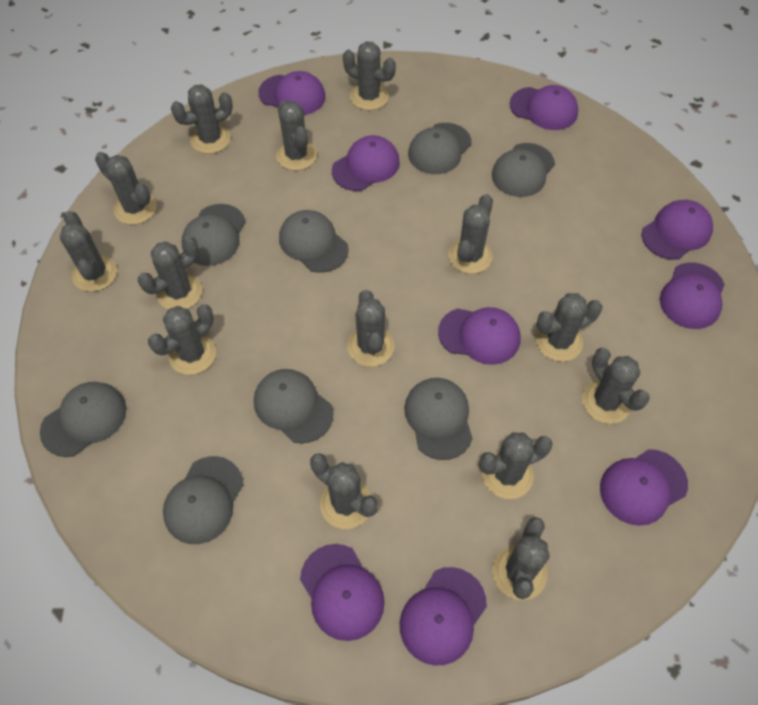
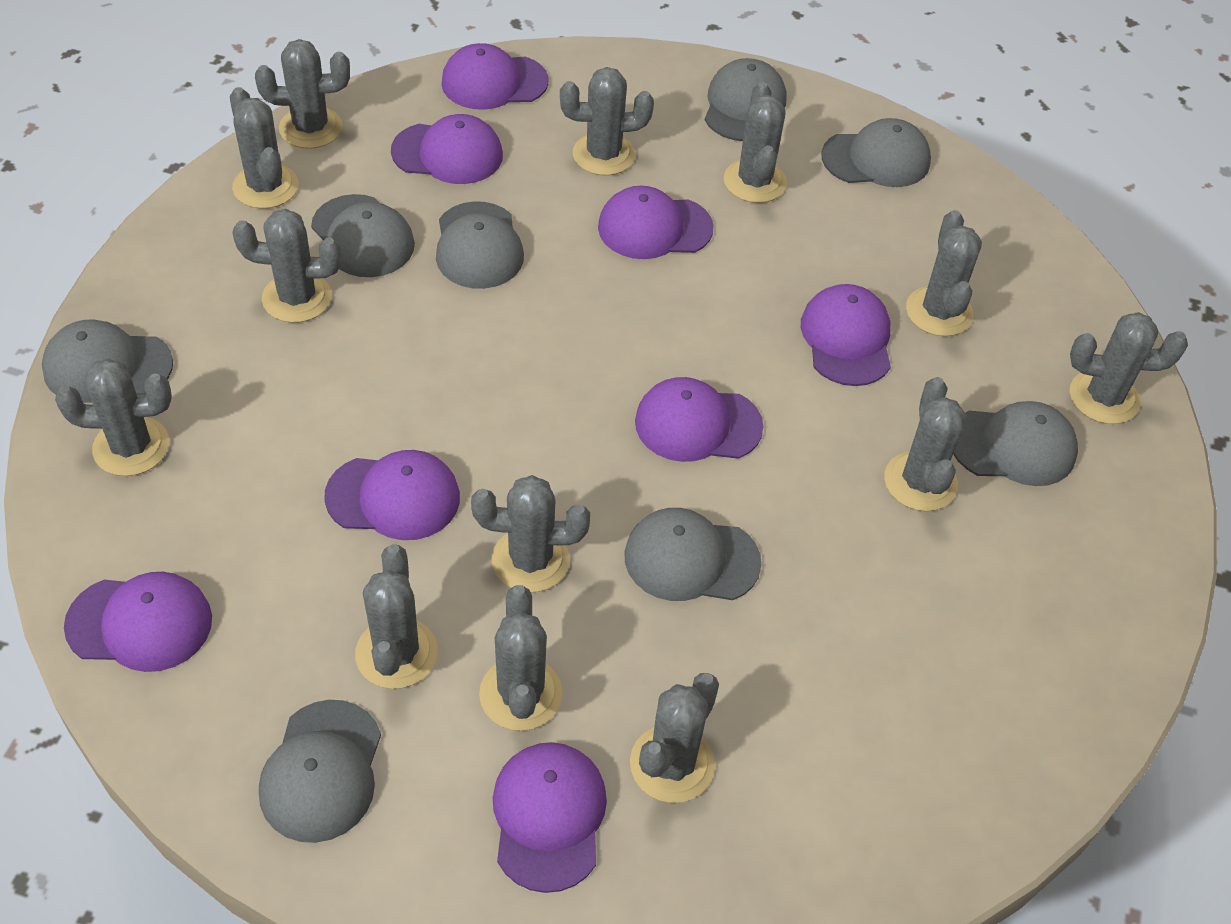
grey cactus: [60,211,117,292] [95,152,157,225] [138,236,202,309] [148,304,216,375] [171,84,233,154] [276,101,317,171] [310,453,378,529] [343,41,396,111] [347,290,394,367] [448,194,493,274] [479,432,553,499] [492,517,550,600] [536,293,603,362] [582,348,650,424] = 14 -> [55,358,172,476] [230,87,298,209] [232,209,341,323] [255,39,350,149] [355,544,438,689] [471,475,590,592] [479,585,563,731] [560,67,654,176] [630,673,719,803] [724,82,787,203] [884,377,966,511] [906,210,982,336] [1070,312,1188,424] = 13
purple cap: [258,71,325,115] [300,544,385,641] [332,135,400,191] [399,567,487,666] [438,307,520,365] [510,85,578,130] [600,449,688,526] [642,200,713,260] [660,262,725,329] = 9 -> [64,572,212,672] [324,450,460,540] [391,114,503,184] [441,43,549,110] [493,742,607,893] [598,186,714,259] [635,377,764,462] [801,284,891,386] = 8

